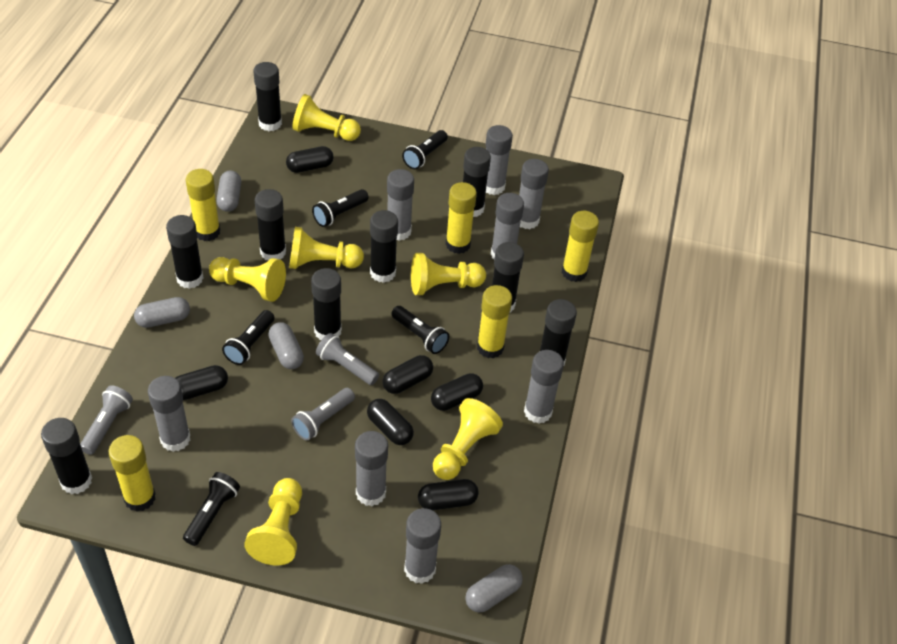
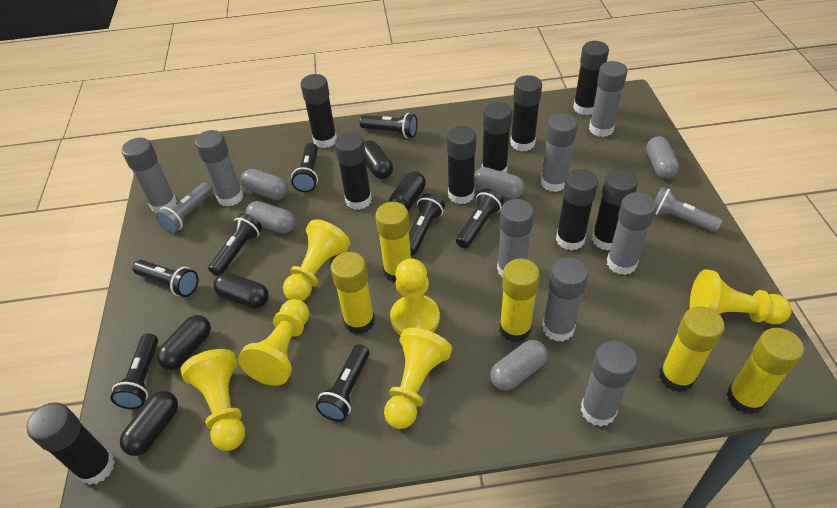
black capsule: [175,365,228,400] [286,146,334,173] [367,399,414,445] [382,355,433,394] [418,479,479,510] [431,373,483,411] = 6 -> [120,391,178,456] [157,315,211,370] [213,273,269,309] [364,140,393,179] [389,171,426,211] = 5
black flashlight: [183,472,240,546] [222,310,274,365] [312,189,369,227] [391,306,449,354] [402,130,448,169] = 5 -> [110,333,158,409] [133,260,198,297] [208,213,262,276] [291,143,318,192] [316,344,370,422] [360,113,418,138] [409,193,445,256] [456,188,504,248] = 8
grey capsule: [134,297,190,328] [216,170,241,212] [268,322,304,369] [465,564,523,613] = 4 -> [241,169,288,200] [245,201,296,233] [474,167,525,199] [490,340,548,391] [646,136,679,179] = 5
grey flashlight: [80,385,133,455] [291,388,355,440] [316,333,379,385] = 3 -> [156,182,213,233] [654,187,723,232] = 2

